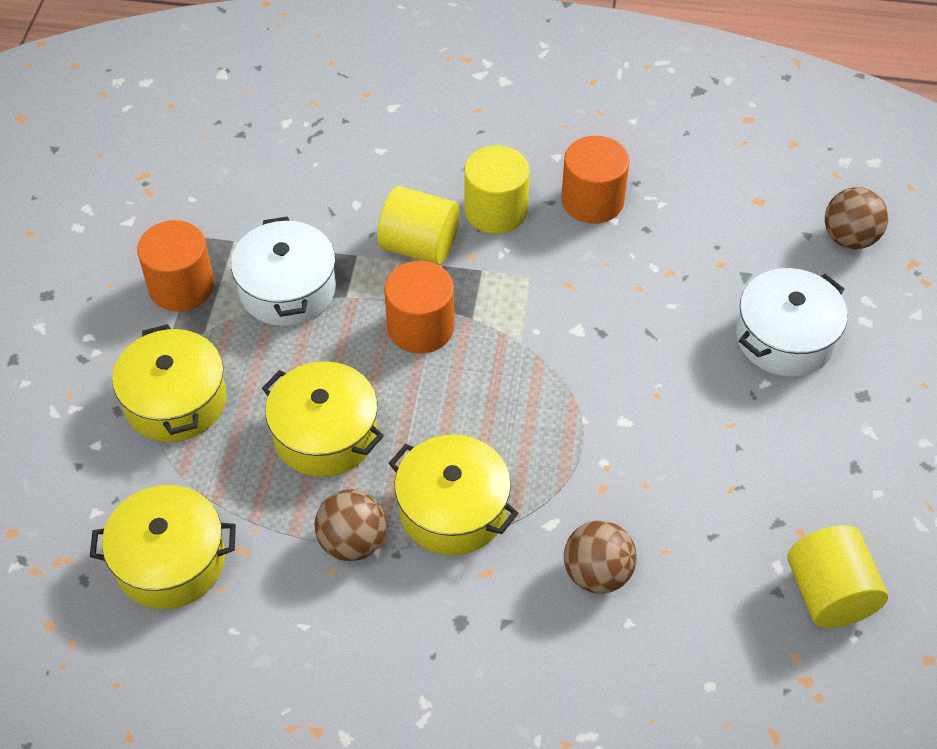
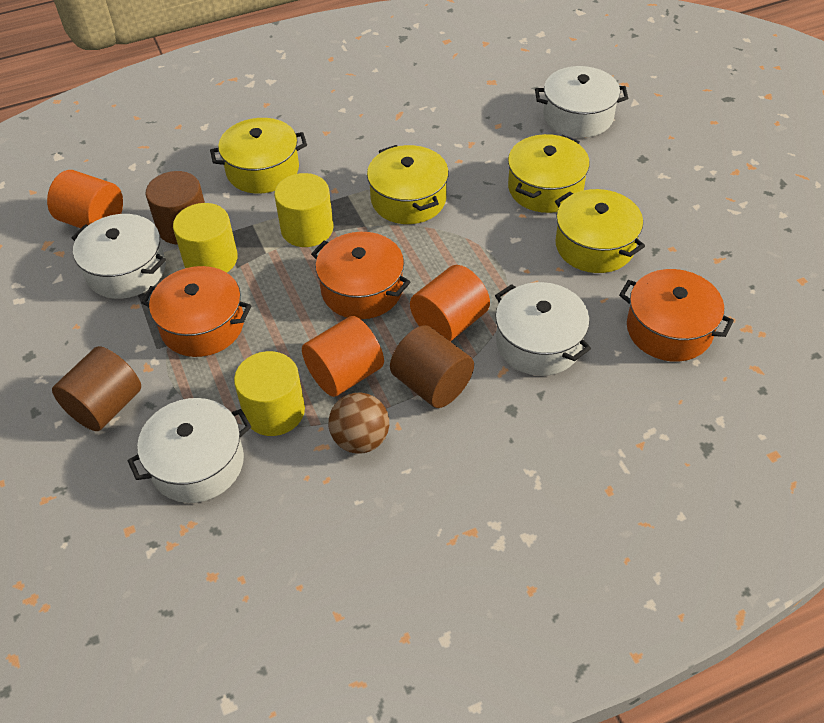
brown ball: [315,489,386,561] [564,520,637,594] [825,187,888,249] = 3 -> [328,393,389,454] = 1
brown cylinder: none = 0 -> [52,346,141,431] [146,171,205,245] [390,325,474,408] = 3
orange pot: none = 0 -> [141,266,251,357] [311,232,410,319] [619,269,734,362] = 3
white pot: [231,216,336,326] [736,268,847,377] = 2 -> [72,214,166,299] [128,398,251,503] [495,282,591,376] [535,66,628,138] = 4

